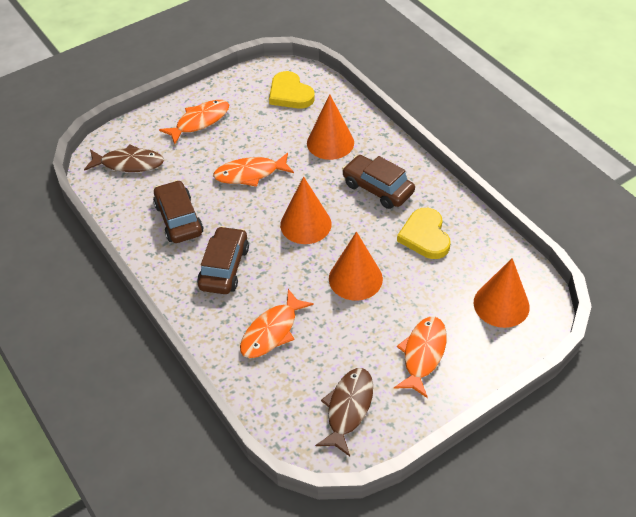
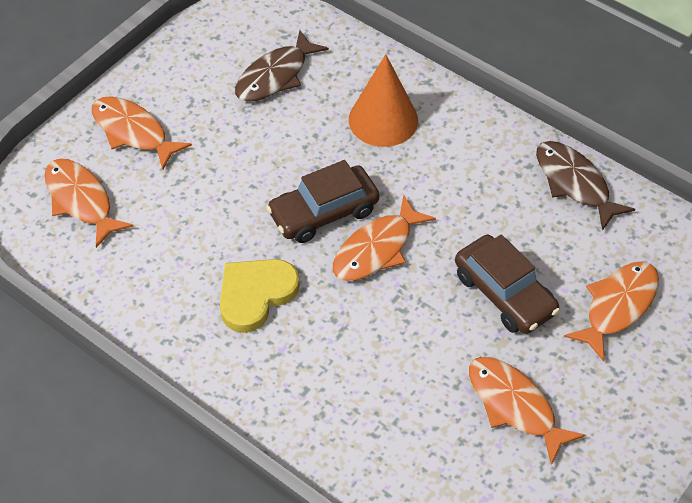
brown car: [153,180,203,243] [197,226,249,294] [342,155,415,209] = 3 -> [266,160,379,243] [455,234,560,334] = 2
orange cone: [280,176,332,244] [307,94,354,160] [329,232,383,301] [474,258,530,328] = 4 -> [349,54,418,147] = 1
orange fish: [159,100,229,144] [213,153,294,187] [240,289,314,358] [394,317,447,398] = 4 -> [45,158,133,248] [92,96,192,170] [333,195,436,281] [469,357,585,465] [564,261,659,362] = 5
yellow heart: [269,71,315,109] [397,208,451,259] = 2 -> [220,259,300,333] = 1

